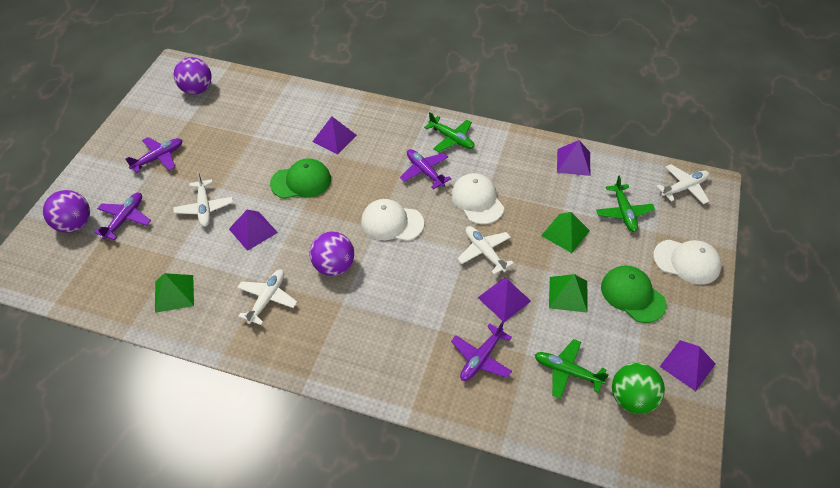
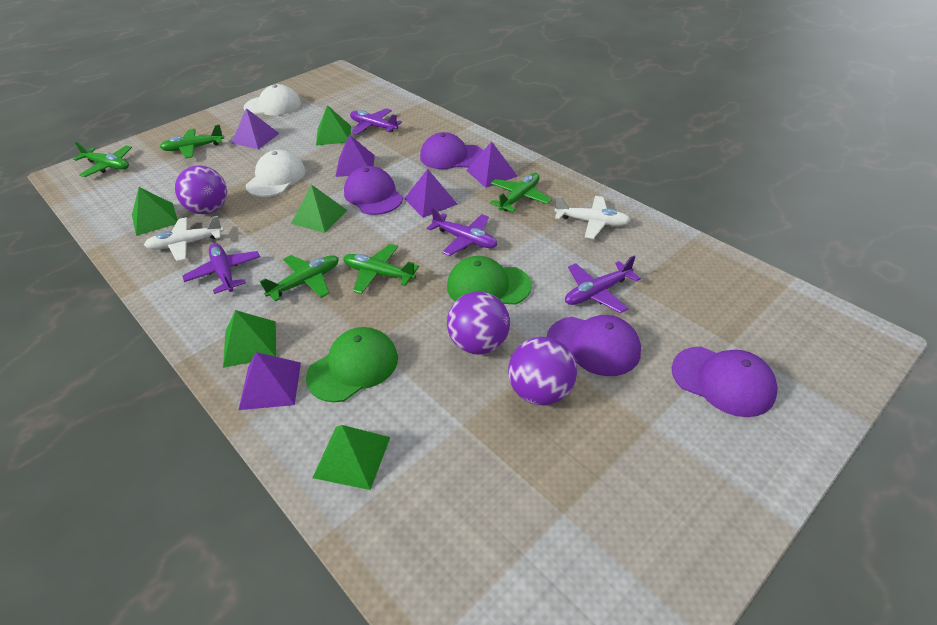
green ball: [612,362,665,414] = 1 -> none = 0
green plane: [424,112,475,152] [535,339,609,399] [596,176,655,232] = 3 -> [73,141,132,177] [160,125,224,159] [260,255,339,302] [343,244,419,294] [490,173,552,212] = 5
green pyramid: [155,273,194,313] [541,212,590,253] [549,274,588,313] = 3 -> [132,187,178,236] [223,310,276,368] [291,184,348,233] [313,425,390,490] [316,105,351,146] = 5
purple cap: none = 0 -> [344,166,403,215] [420,132,483,169] [547,315,641,376] [672,346,778,417] = 4
white cap: [361,199,424,241] [451,173,504,224] [653,240,722,285] = 3 -> [244,84,301,115] [246,150,306,197] = 2
white plane: [173,171,233,227] [237,269,297,325] [457,226,514,275] [656,164,709,204] = 4 -> [144,216,224,261] [554,196,631,239] = 2

